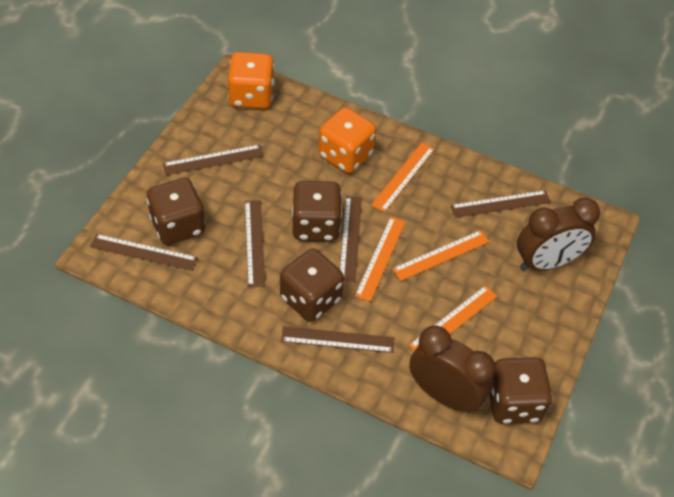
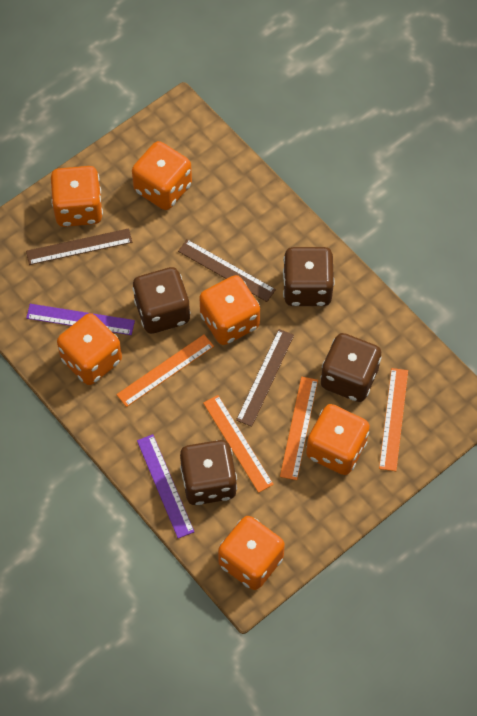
brown clock: [409,325,496,413] [517,198,600,271] = 2 -> none = 0
brown ruler: [90,234,198,271] [163,145,264,175] [245,200,265,287] [281,326,394,353] [340,196,362,282] [451,190,551,218] = 6 -> [26,228,132,265] [178,239,276,302] [236,329,294,427] = 3
orange dice: [228,52,274,109] [318,107,376,173] = 2 -> [51,166,103,227] [57,313,122,385] [132,141,192,210] [199,275,260,345] [218,516,285,590] [306,404,370,475] = 6
purple ruler: none = 0 -> [26,304,135,335] [137,434,194,538] = 2

